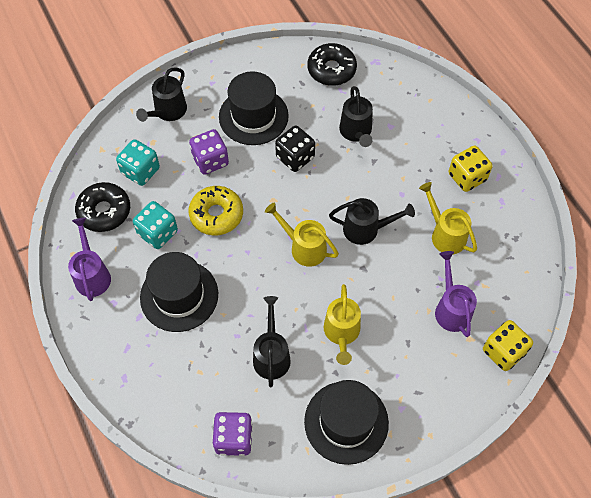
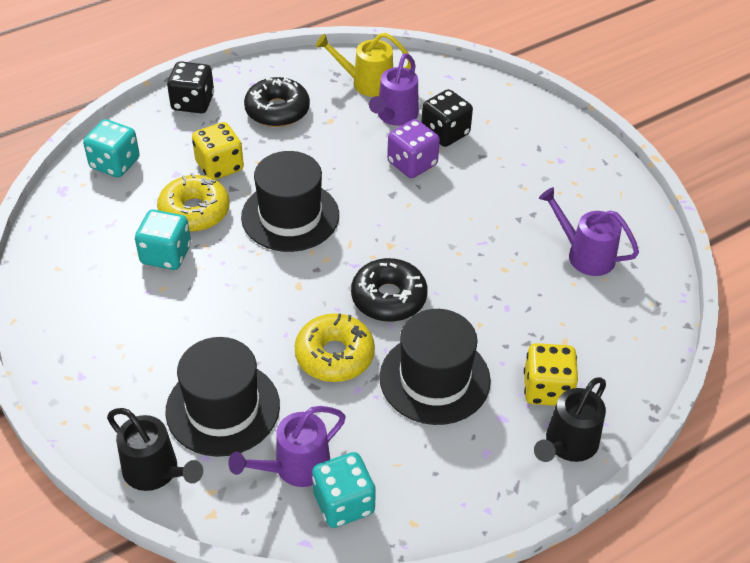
black dice: [275,125,315,172] = 1 -> [167,61,214,113] [422,89,473,147] = 2
black watering can: [136,68,187,122] [253,296,291,387] [329,198,415,245] [339,86,373,147] = 4 -> [107,408,203,491] [534,377,606,462] = 2
purple dice: [189,129,229,175] [213,412,253,456] = 2 -> [387,119,440,178] = 1
purple watering can: [68,218,111,301] [435,251,477,337] = 2 -> [228,406,346,487] [369,53,419,126] [539,187,639,276] = 3
turquoise dice: [116,139,160,186] [133,201,178,249] = 2 -> [83,119,140,178] [135,210,191,270] [312,452,376,528] = 3
yellow donut: [189,186,243,236] = 1 -> [157,173,230,232] [295,313,375,382] = 2
yellow watering can: [265,202,339,267] [324,284,361,365] [419,182,477,254] = 3 -> [316,33,411,97] = 1

